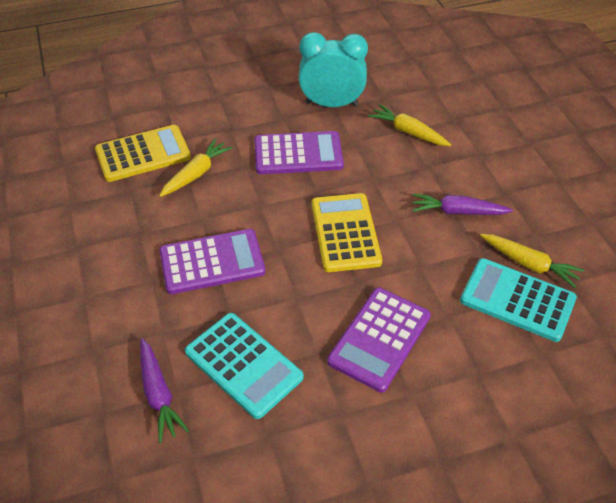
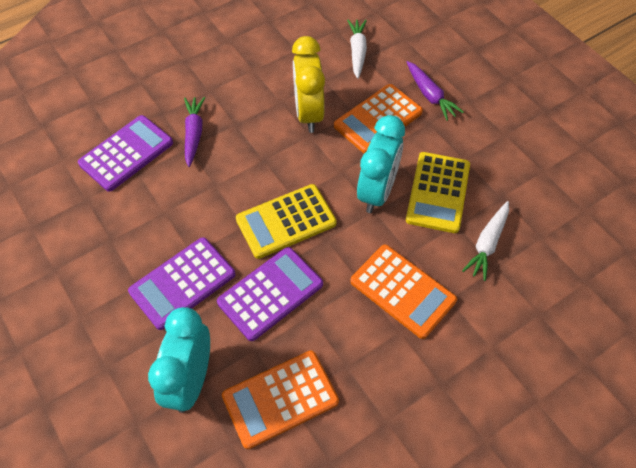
orange calculator: none = 0 -> [222,351,339,449] [334,84,423,153] [350,245,457,339] = 3
turquoise calculator: [185,313,303,419] [460,258,577,342] = 2 -> none = 0
turquoise clock: [298,32,368,107] = 1 -> [148,307,210,413] [357,115,405,213] = 2
white carrot: none = 0 -> [347,20,367,79] [462,201,509,281] = 2
yellow carrot: [159,138,232,197] [368,104,451,146] [480,234,584,288] = 3 -> none = 0
yellow clock: none = 0 -> [292,36,325,133] = 1

